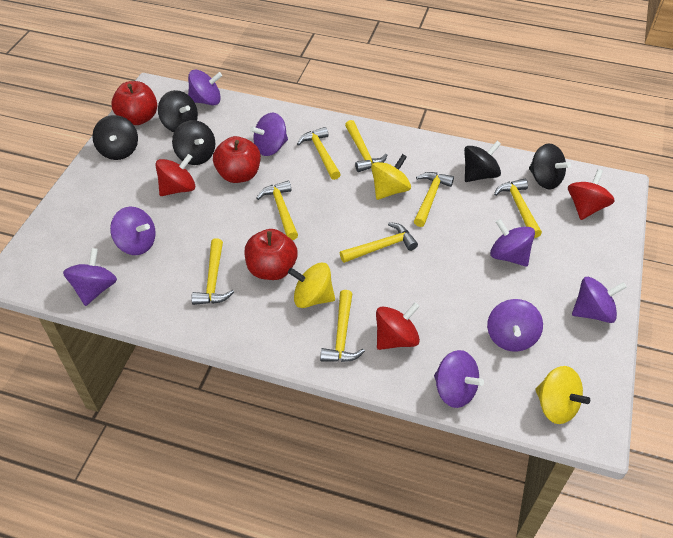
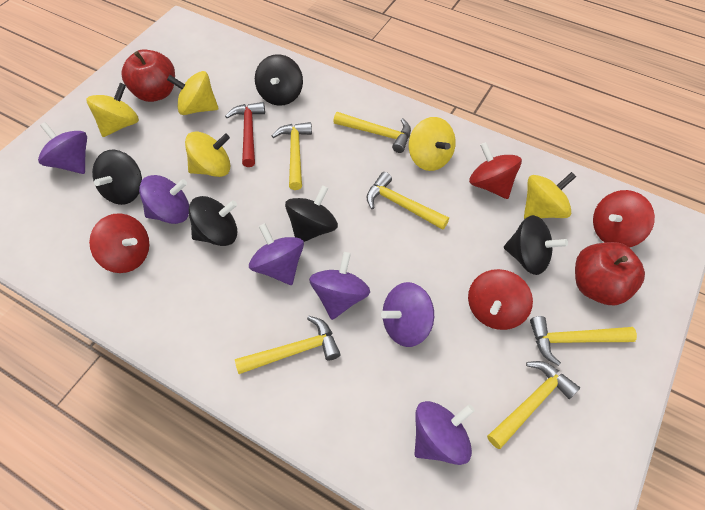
purple spinning top: [63,248,117,306] [110,207,156,255] [188,70,222,105] [250,113,288,156] [434,350,484,408] [487,299,543,352] [490,219,535,267] [572,277,627,323] = 8 -> [38,122,87,174] [139,175,189,224] [249,223,304,285] [309,252,370,320] [381,282,434,347] [414,401,475,465] = 6
red apple: [111,81,157,125] [213,136,261,183] [244,229,298,280] = 3 -> [121,49,175,102] [575,242,645,305] = 2
red hammer: none = 0 -> [225,102,265,167] = 1
red spinning top: [155,154,195,196] [376,303,420,350] [568,169,615,220] = 3 -> [89,214,149,273] [468,269,533,330] [469,142,522,199] [593,190,655,247] = 4
yellow hammer: [191,238,234,305] [256,181,298,240] [297,127,341,180] [320,290,365,362] [340,222,418,263] [345,120,387,172] [414,172,454,227] [494,179,542,238] = 8 -> [235,316,341,374] [272,122,312,190] [333,112,411,153] [366,172,449,230] [487,361,580,449] [530,316,637,366] = 6
yellow spinning top: [288,262,335,308] [371,154,411,200] [535,366,590,424] = 3 -> [87,83,139,137] [167,71,219,115] [185,132,231,177] [409,117,456,171] [524,172,576,219] = 5

